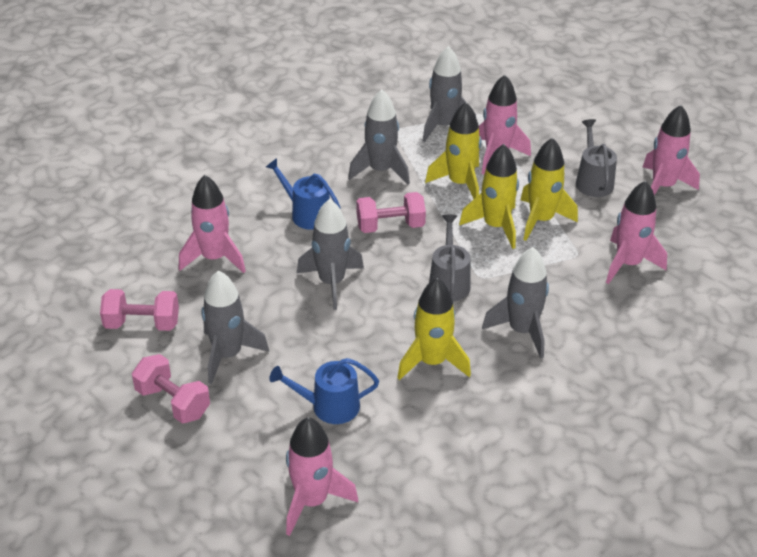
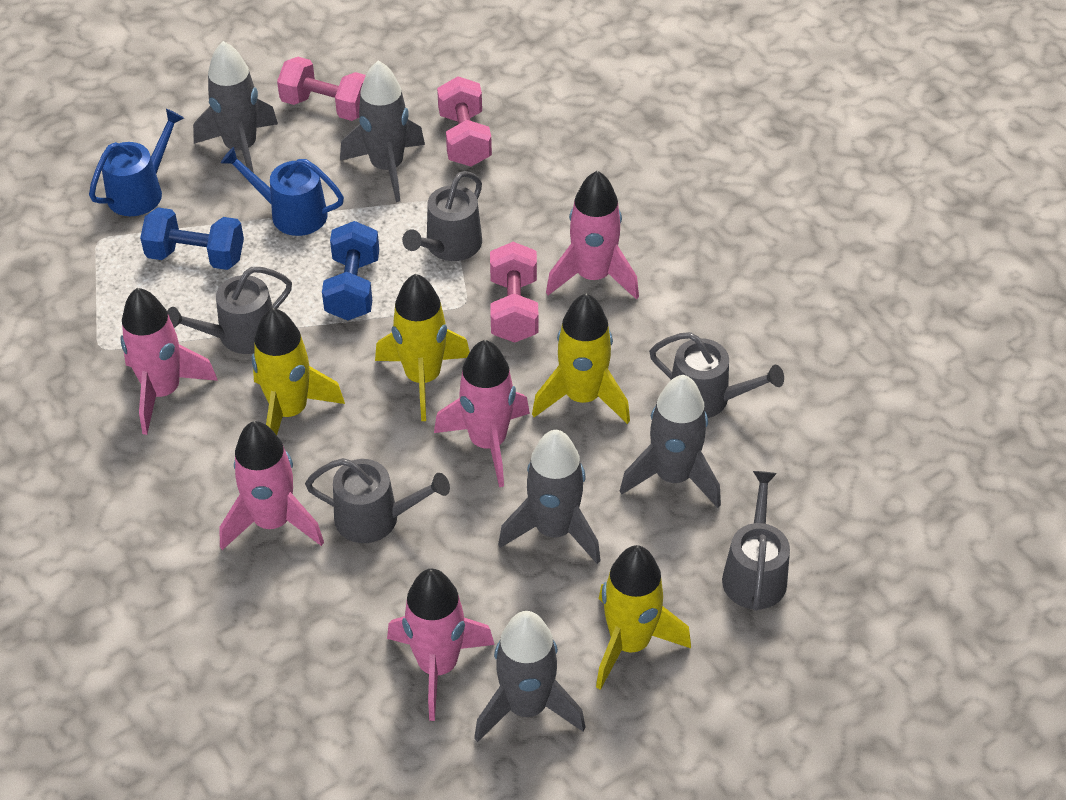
blue dumbbell: none = 0 -> [140,208,244,270] [322,221,379,320] = 2
grey watering can: [429,215,471,302] [576,119,617,197] = 2 -> [167,267,292,354] [305,458,450,543] [402,171,482,261] [649,332,784,418] [722,471,790,611] = 5

